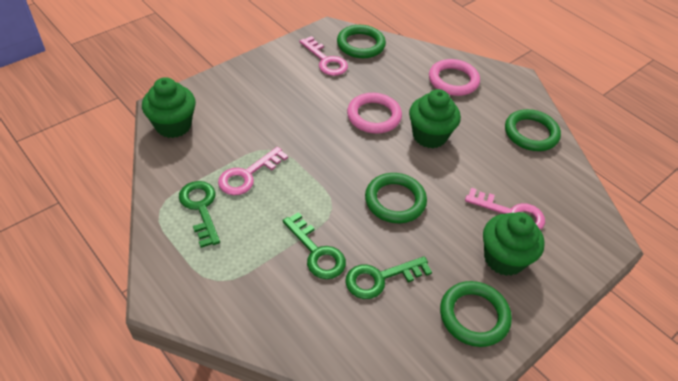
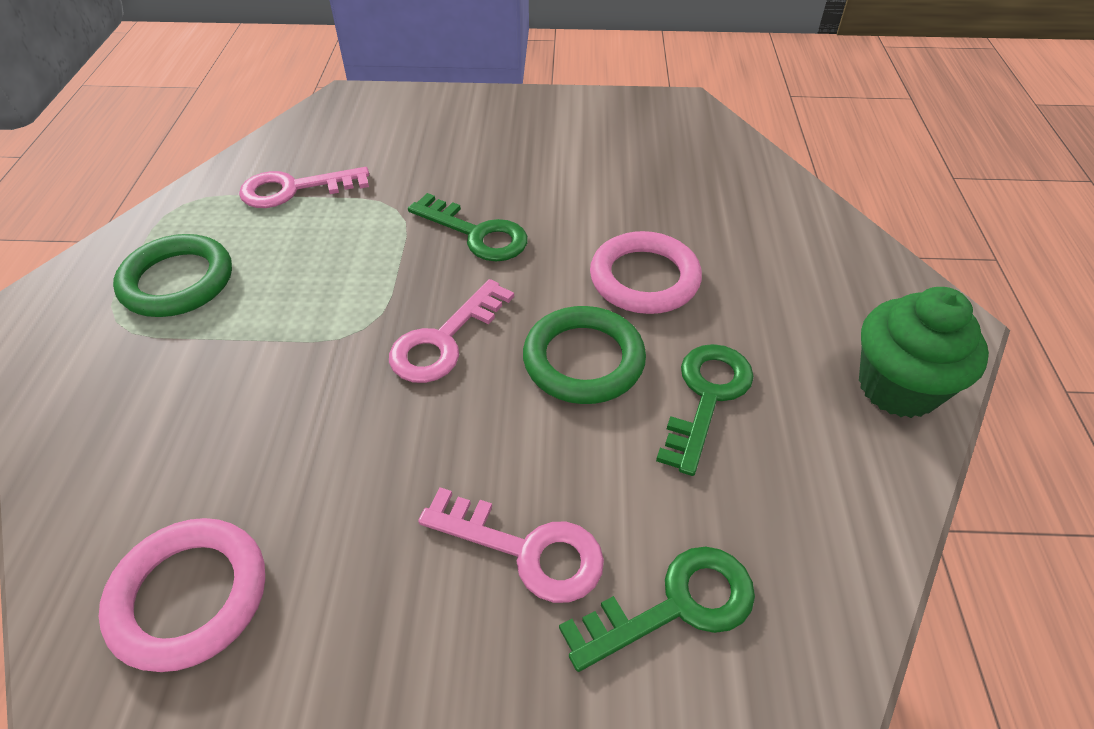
green cupcake: [142,77,196,138] [409,89,461,148] [483,212,545,276] = 3 -> [859,287,989,418] = 1
green ring: [337,25,386,58] [365,173,427,223] [440,281,512,347] [505,109,561,151] = 4 -> [113,234,232,317] [523,306,646,404] = 2

